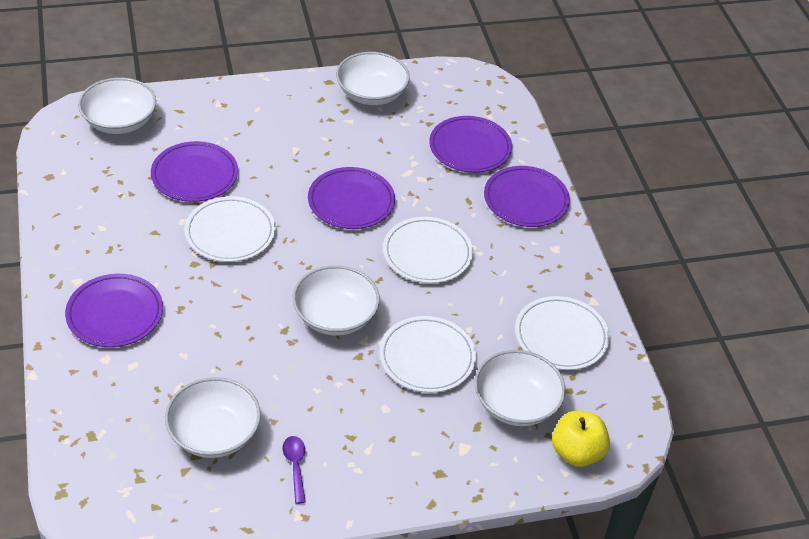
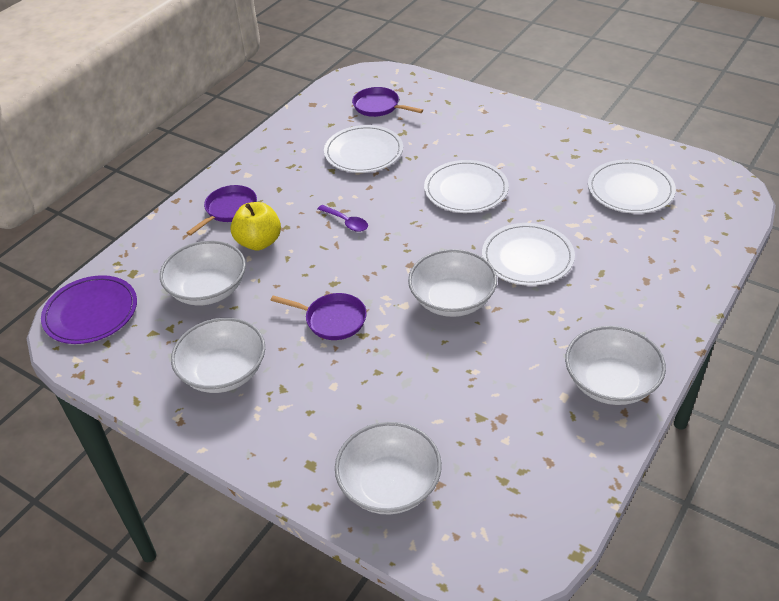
purple pan: none = 0 -> [186,185,257,236] [270,293,367,340] [352,87,423,117] = 3
purple plate: [65,274,163,347] [151,141,238,202] [308,167,395,229] [429,116,512,173] [484,166,570,227] = 5 -> [41,275,137,344] = 1

